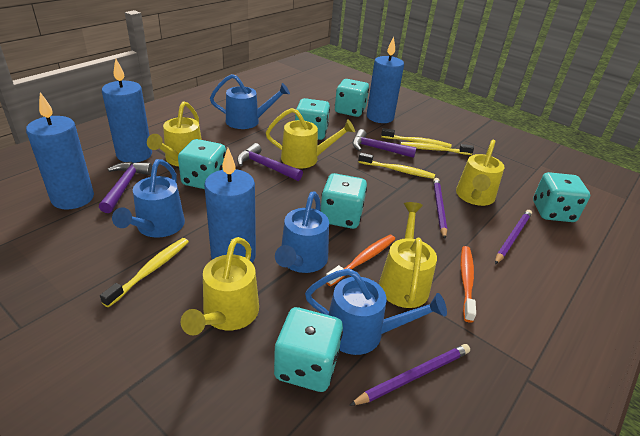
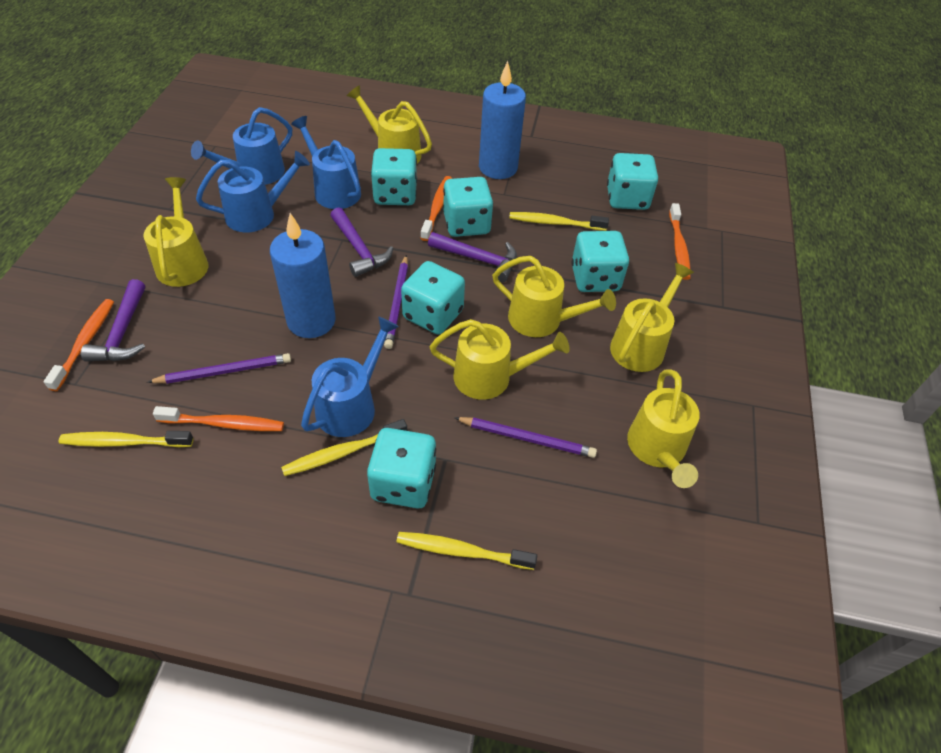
blue candle: [26,92,94,210] [102,59,152,163] [204,148,256,263] [367,37,404,123] = 4 -> [270,213,336,338] [479,61,526,179] = 2
orange toothbrush: [326,235,395,286] [461,246,476,323] = 2 -> [44,299,114,391] [153,406,284,431] [420,176,452,241] [669,203,691,280] = 4
yellow watering can: [147,101,202,166] [181,237,259,336] [266,108,355,168] [379,202,437,308] [456,140,504,206] = 5 -> [144,177,208,287] [347,85,432,164] [430,319,570,400] [492,256,616,337] [610,263,694,372] [627,369,700,488] = 6

